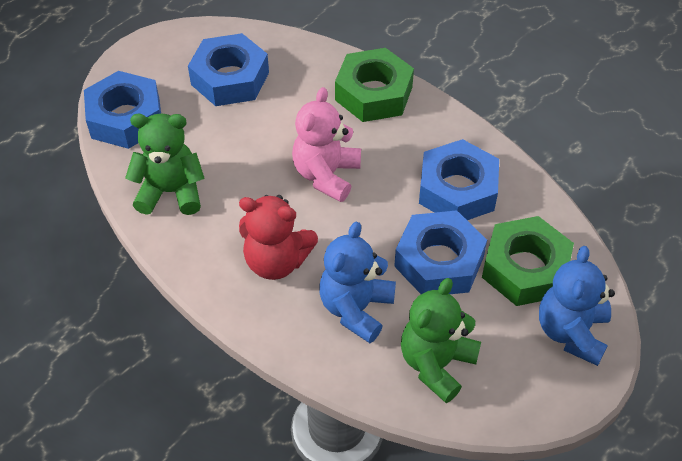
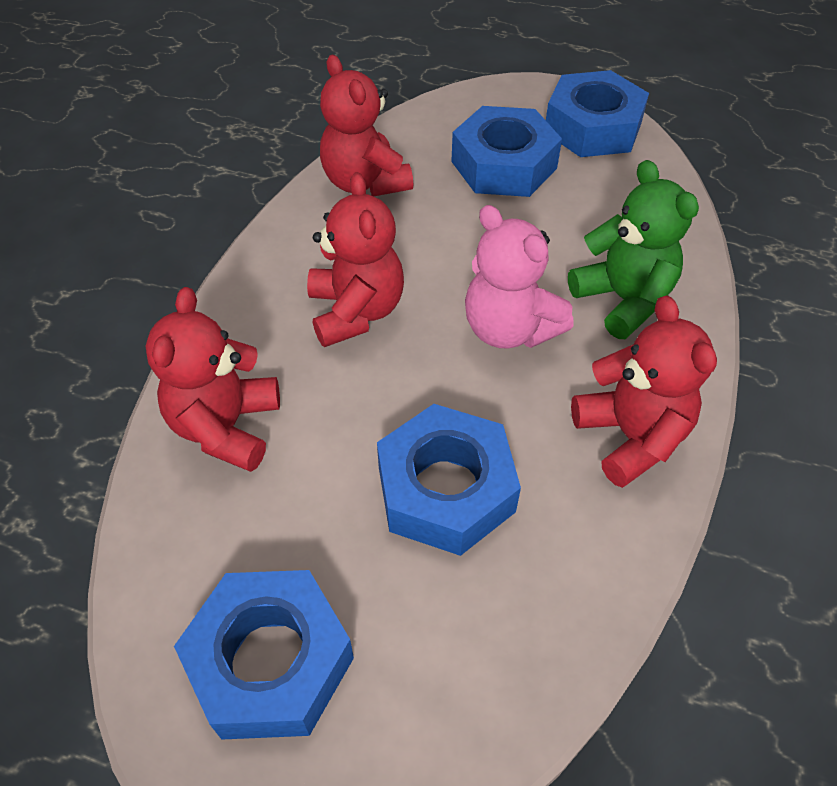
blue teddy bear: [319,222,396,343] [539,246,615,366] = 2 -> none = 0
green nut: [335,48,414,122] [482,216,574,306] = 2 -> none = 0
green teddy bear: [125,113,205,215] [401,278,481,403] = 2 -> [568,160,699,339] = 1
red teddy bear: [239,195,318,280] = 1 -> [146,287,280,472] [307,172,404,347] [320,55,414,197] [571,295,717,488] = 4

